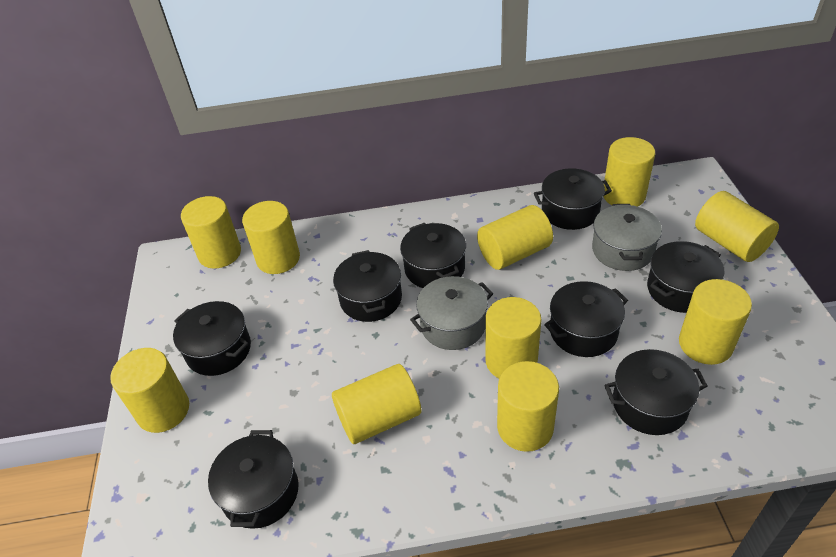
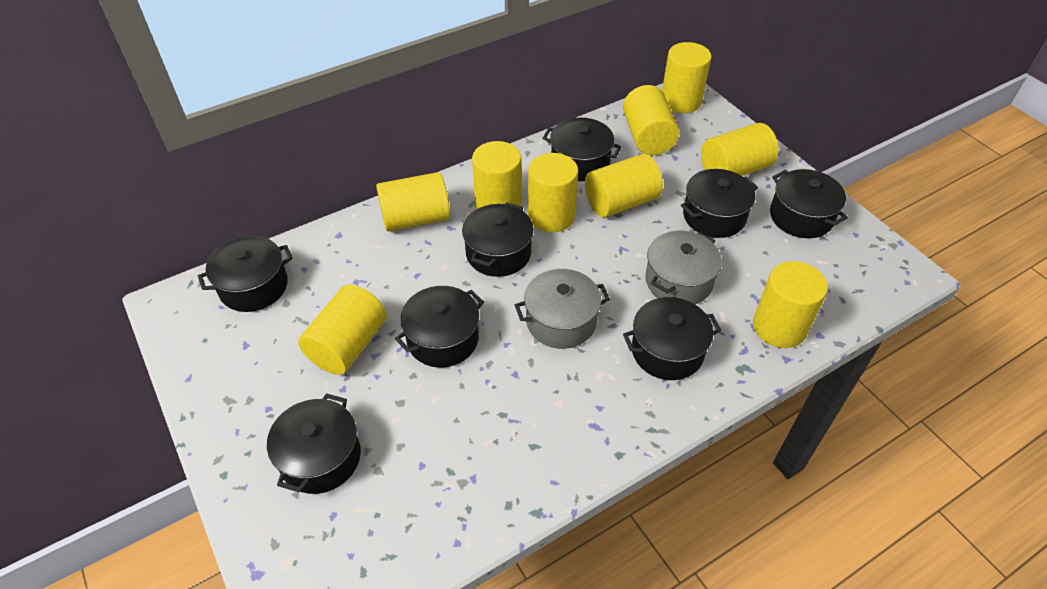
yellow cylinder: [110,348,189,433] [181,196,241,268] [242,201,300,274] [332,364,421,444] [477,205,553,270] [485,297,542,378] [497,361,559,452] [603,137,656,207] [679,279,752,365] [695,191,779,262] = 10 -> [298,284,387,375] [376,172,450,231] [472,141,522,209] [528,153,578,232] [585,154,663,217] [623,85,680,155] [662,42,712,113] [701,123,779,176] [753,261,828,348] = 9

